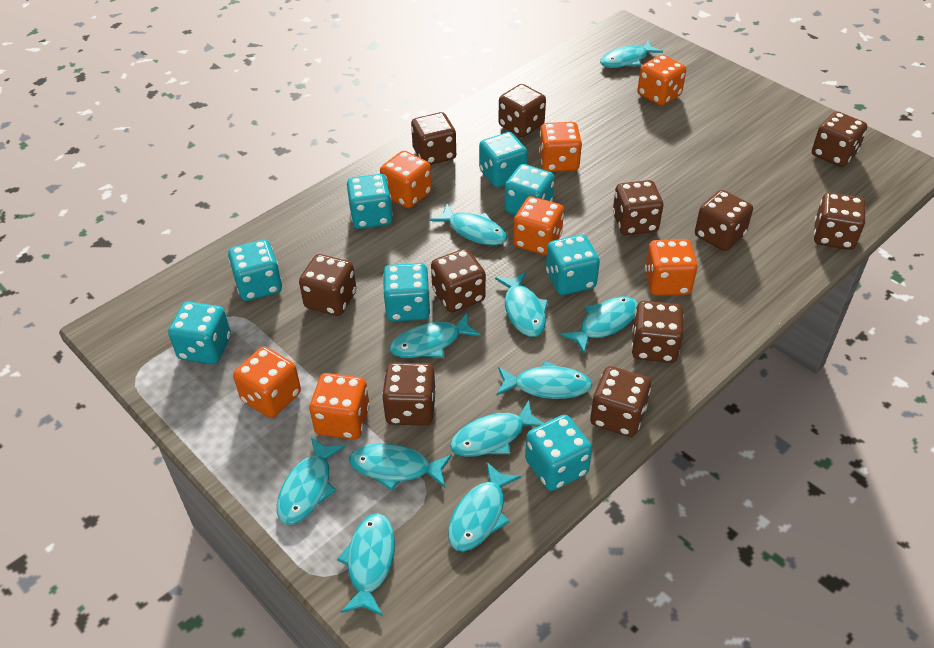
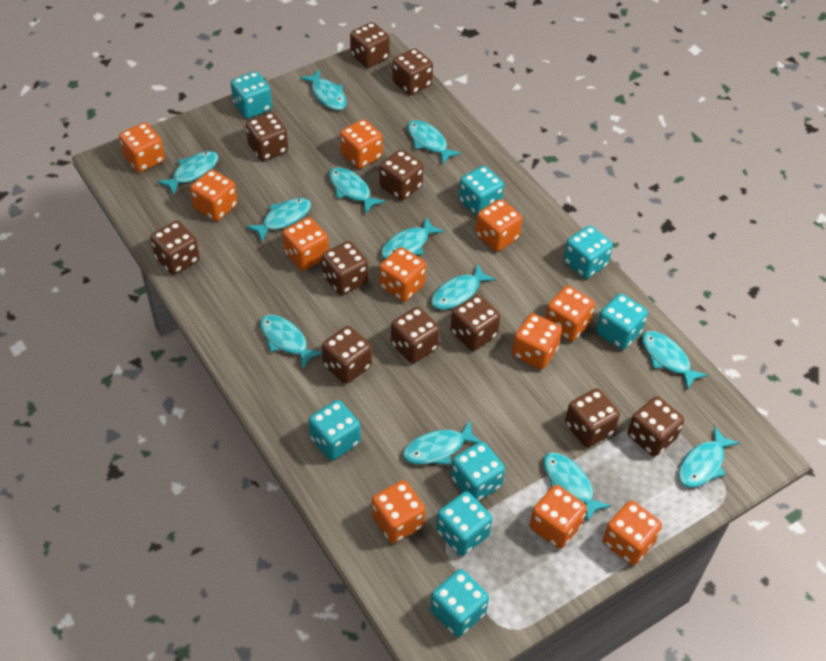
orange dice: [233,346,301,418] [309,373,370,440] [380,151,432,208] [513,196,564,256] [539,122,582,172] [637,55,686,106] [645,239,698,296] = 7 -> [119,122,165,172] [190,169,237,221] [282,217,329,271] [340,119,383,169] [372,480,425,543] [379,247,426,302] [475,199,522,252] [512,313,562,370] [530,485,587,549] [545,286,595,341] [603,501,662,565] = 11
turquoise fish: [277,437,345,525] [337,513,395,616] [349,443,452,491] [390,313,481,358] [430,204,507,245] [448,462,521,551] [450,400,544,457] [495,272,548,337] [497,361,592,399] [560,296,638,354] [600,41,663,68] = 11 -> [157,151,218,195] [246,198,311,241] [260,315,322,369] [300,70,347,110] [329,167,385,213] [381,217,444,259] [403,421,481,465] [407,120,461,164] [431,264,496,310] [543,452,611,522] [641,331,708,390] [678,426,739,488] = 12

